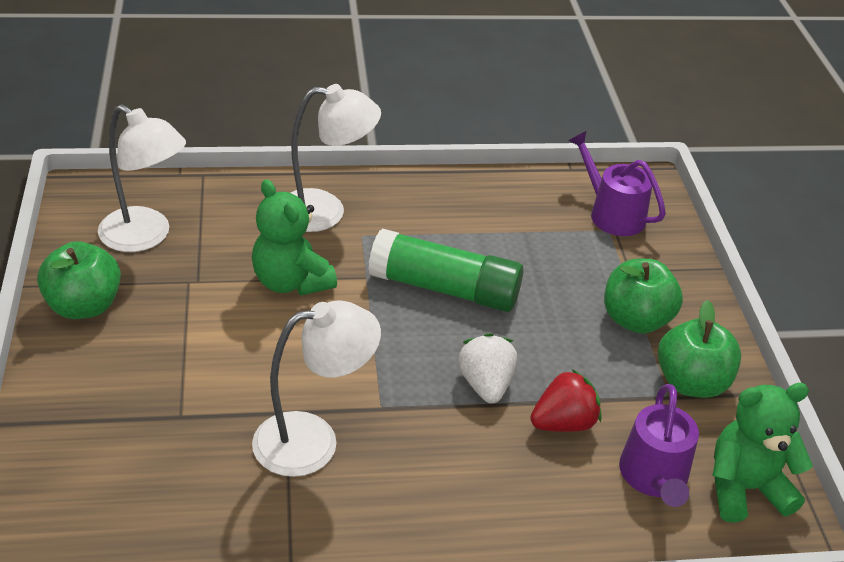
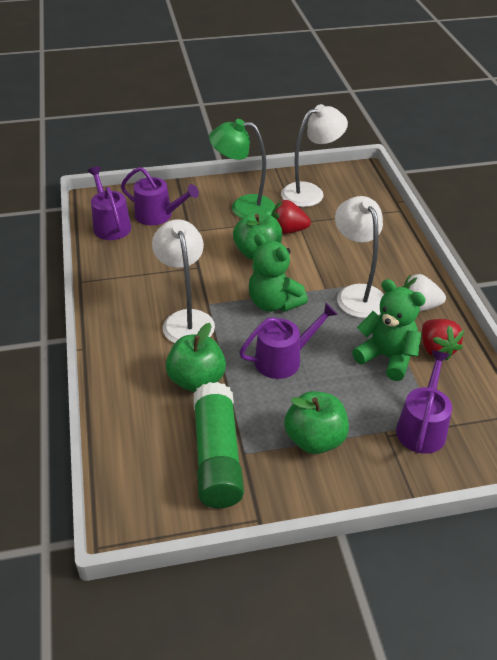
green lamp: none = 0 -> [209,119,275,218] = 1
purple watering can: [568,131,666,236] [619,384,699,507] = 2 -> [88,166,131,240] [121,167,199,225] [239,303,338,379] [396,350,452,454] = 4
red strawberry: [530,369,601,432] = 1 -> [271,200,311,234] [422,319,464,360] = 2

